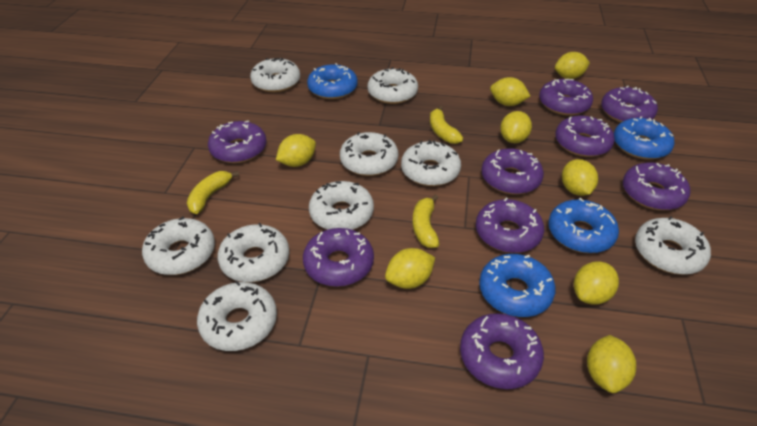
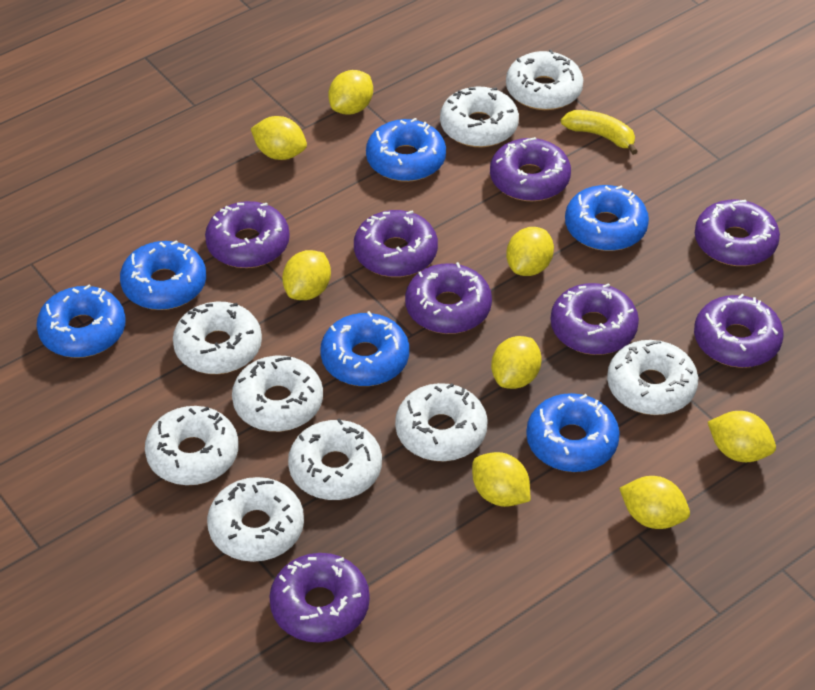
blue donut: [307,63,358,99] [479,254,556,317] [548,198,619,253] [614,116,675,160] = 4 -> [36,285,126,358] [120,240,206,310] [320,311,409,386] [366,118,446,182] [526,393,620,472] [565,185,649,251] = 6
purple donut: [208,120,266,163] [303,228,374,287] [460,313,544,389] [476,197,544,253] [481,148,544,194] [539,79,593,116] [555,116,615,157] [601,86,658,123] [623,162,690,210] = 9 -> [205,201,290,268] [269,553,370,643] [354,210,438,277] [405,262,492,334] [490,137,571,201] [550,283,639,355] [694,294,784,368] [695,200,780,266] = 8
yellow banana: [187,171,239,214] [413,194,439,248] [430,106,463,144] = 3 -> [561,110,638,155] = 1

